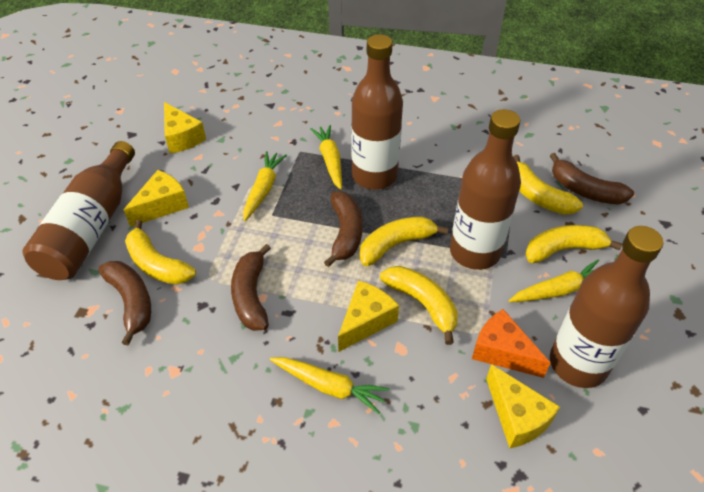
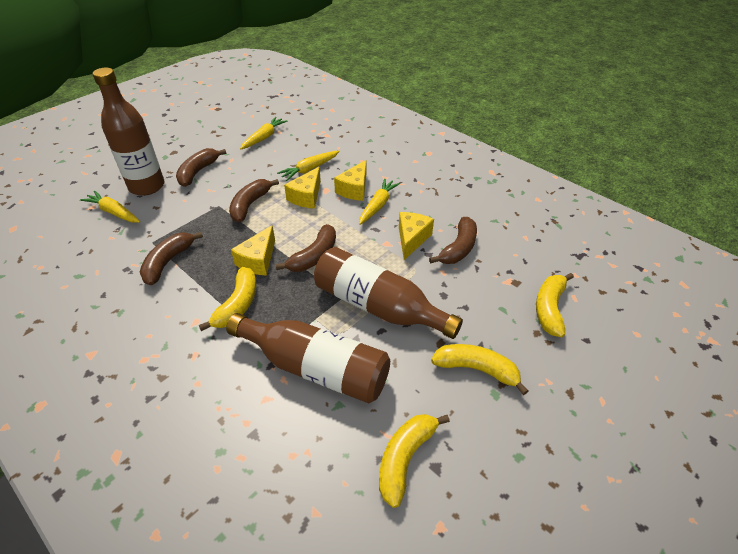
brown banana: [98,261,151,346] [231,244,271,331] [324,191,362,267] [550,153,634,205] = 4 -> [140,232,203,285] [176,148,226,187] [229,179,279,222] [275,224,336,272] [429,217,477,264] = 5
brown bottle: [22,141,135,280] [351,34,403,190] [450,109,521,270] [550,226,663,388] = 4 -> [93,68,165,196] [226,313,390,404] [314,247,463,339] = 3
orange cheese: [472,309,551,378] = 1 -> none = 0
yellow banana: [125,220,196,285] [359,216,448,266] [380,266,458,345] [513,155,583,215] [525,225,622,263] = 5 -> [199,267,256,331] [379,414,450,508] [431,344,528,395] [536,273,574,337] = 4

